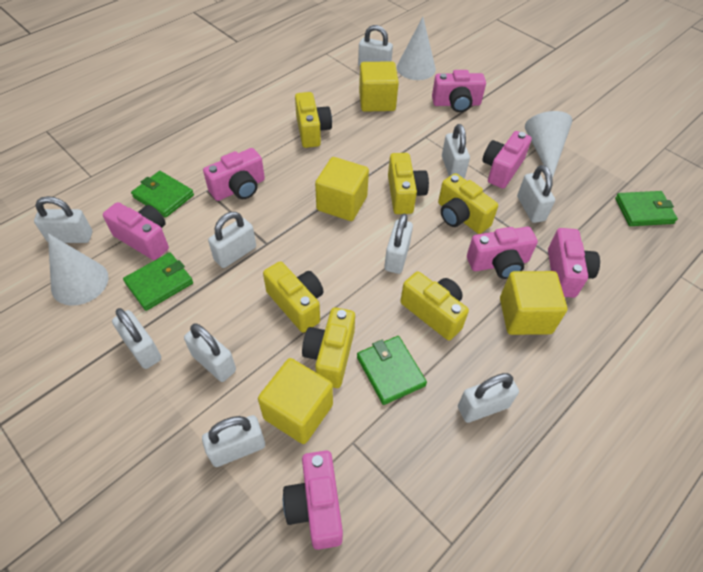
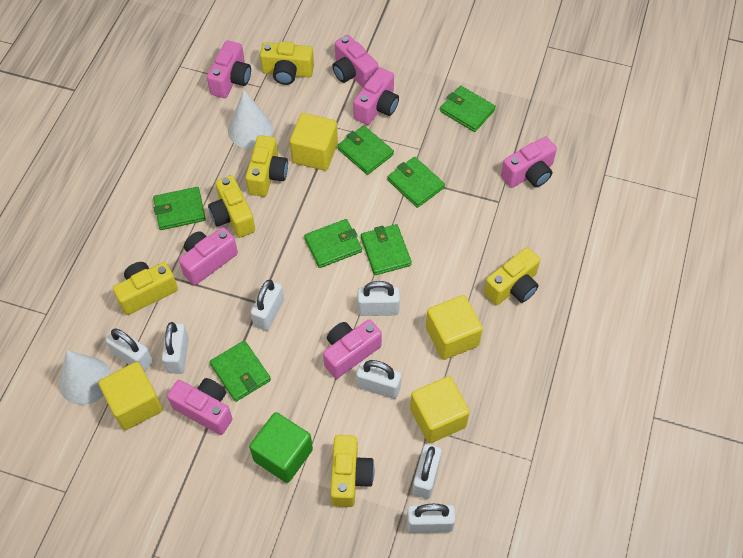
green cube: none = 0 -> [249,412,313,483] = 1
green wallet: [123,252,193,311] [131,171,194,218] [357,336,427,405] [615,191,678,226] = 4 -> [153,187,206,230] [210,340,271,402] [304,219,362,268] [337,125,394,175] [361,224,412,275] [387,157,445,208] [440,86,496,132] = 7
white cone: [48,233,108,305] [397,17,436,80] [525,111,573,178] = 3 -> [59,350,111,405] [228,90,273,148] = 2
white padlock: [34,196,92,243] [112,308,161,369] [184,323,236,382] [202,415,265,467] [208,212,256,268] [358,25,393,66] [384,213,413,274] [442,124,470,178] [458,373,519,423] [517,165,555,223] = 10 -> [106,328,153,372] [162,322,189,374] [251,280,284,331] [356,360,401,399] [358,281,400,316] [407,504,455,533] [412,444,442,499] = 7

